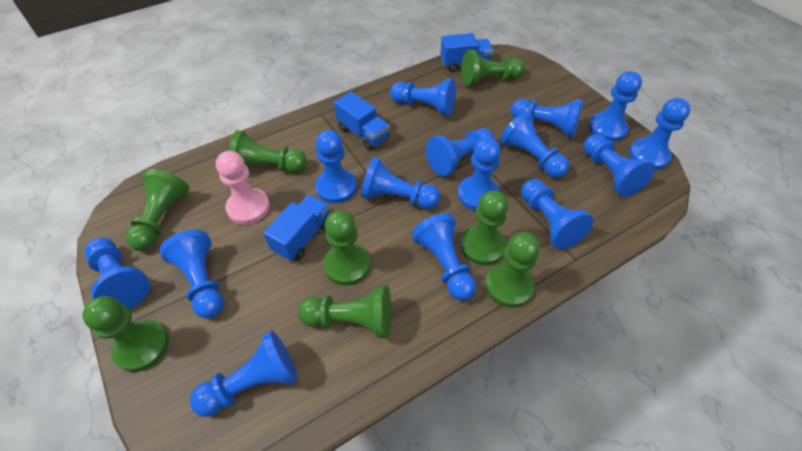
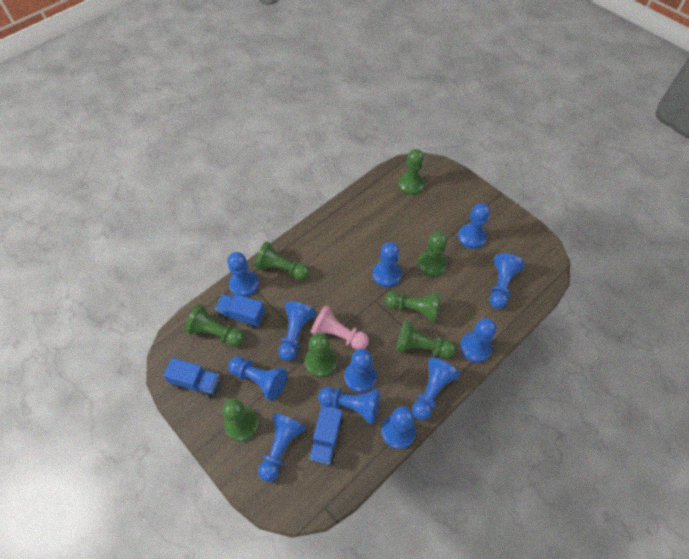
blue pawn: [85,238,150,309] [160,230,224,318] [190,331,298,417] [315,130,357,203] [361,157,440,209] [390,78,456,117] [411,213,476,301] [426,128,494,176] [458,137,501,211] [500,112,569,178] [511,99,583,138] [521,179,593,249] [583,134,655,197] [589,71,642,142] [629,98,691,170] = 15 -> [227,252,259,297] [228,356,288,401] [258,413,307,482] [279,302,316,361] [318,387,381,424] [344,349,377,393] [373,242,402,287] [381,406,416,449] [412,358,460,420] [458,203,490,249] [460,318,497,363] [490,253,525,309] = 12

